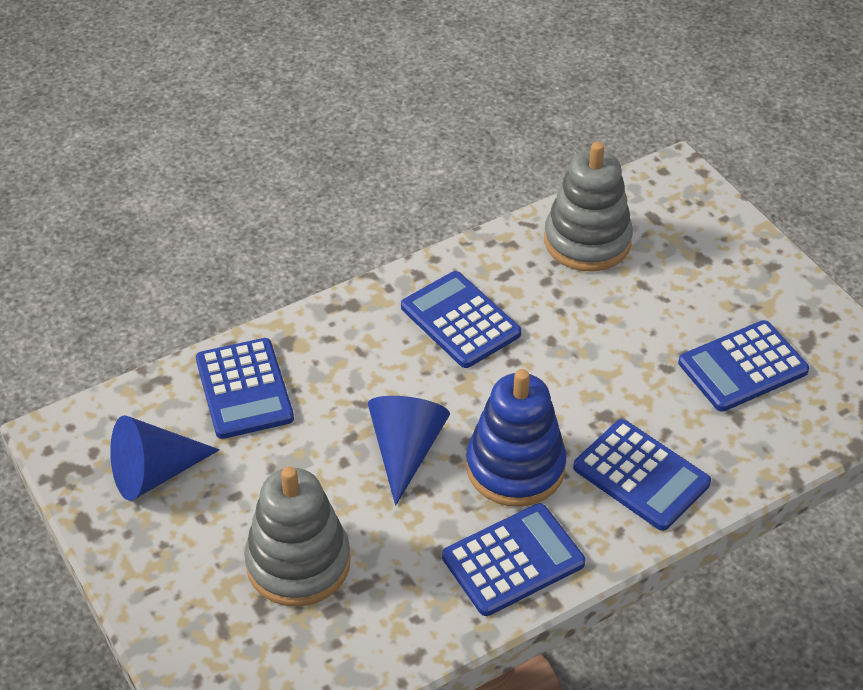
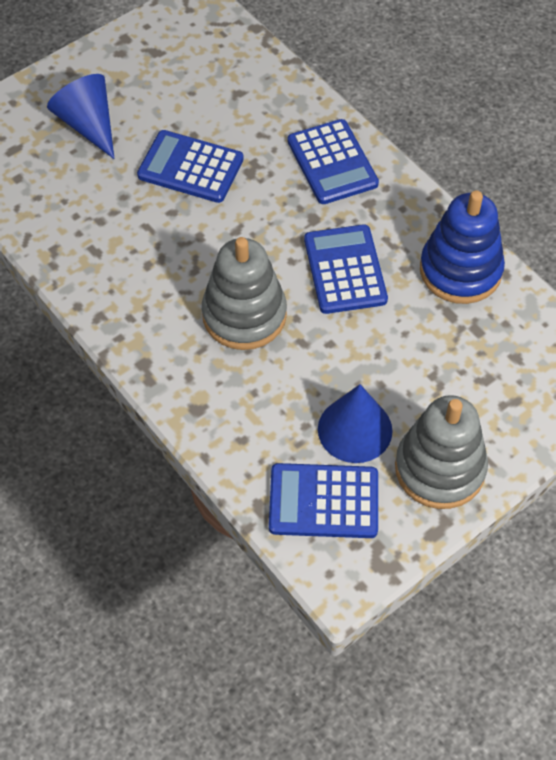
blue calculator: [196,338,294,439] [401,271,521,368] [442,503,585,616] [573,419,711,531] [678,320,809,412] = 5 -> [137,130,244,203] [269,463,378,538] [288,119,379,204] [304,224,388,314] = 4

